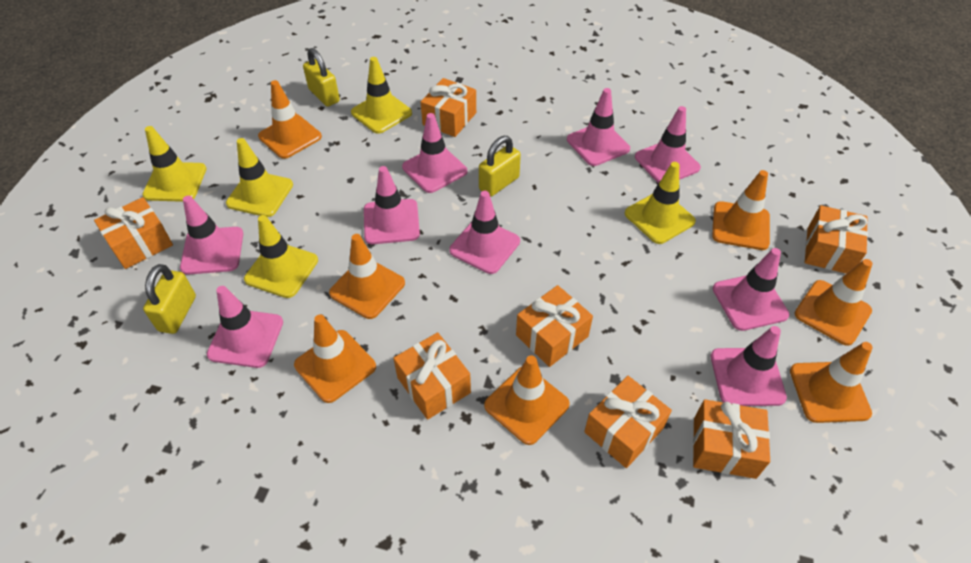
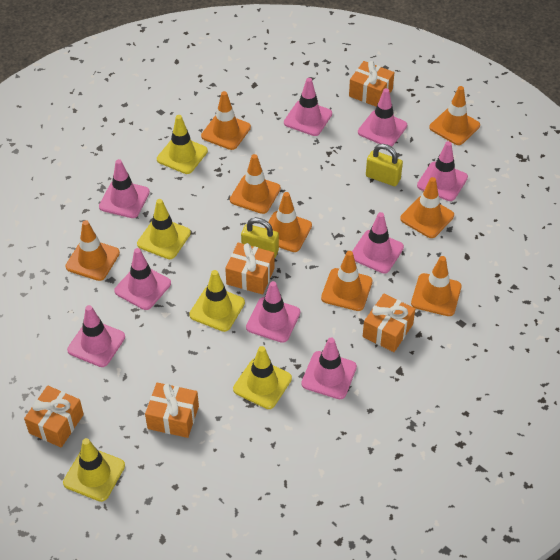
orange gift: [94,197,173,269] [393,332,471,420] [421,78,476,137] [516,285,593,367] [584,376,672,468] [693,399,770,479] [805,205,868,274] = 7 -> [24,386,84,447] [145,383,199,438] [225,243,274,294] [349,61,395,107] [363,294,415,352] = 5
orange traffic cone: [258,80,322,159] [294,314,376,403] [329,234,405,319] [484,355,570,445] [712,170,770,250] [790,342,873,423] [795,259,873,346] = 7 -> [65,220,120,281] [201,91,251,150] [230,154,281,214] [265,192,312,252] [321,251,372,311] [400,177,454,238] [411,256,462,316] [429,86,480,145] = 8
yellow padlock: [143,264,196,334] [303,48,340,107] [479,136,521,197] = 3 -> [241,218,279,259] [366,144,403,186] = 2

